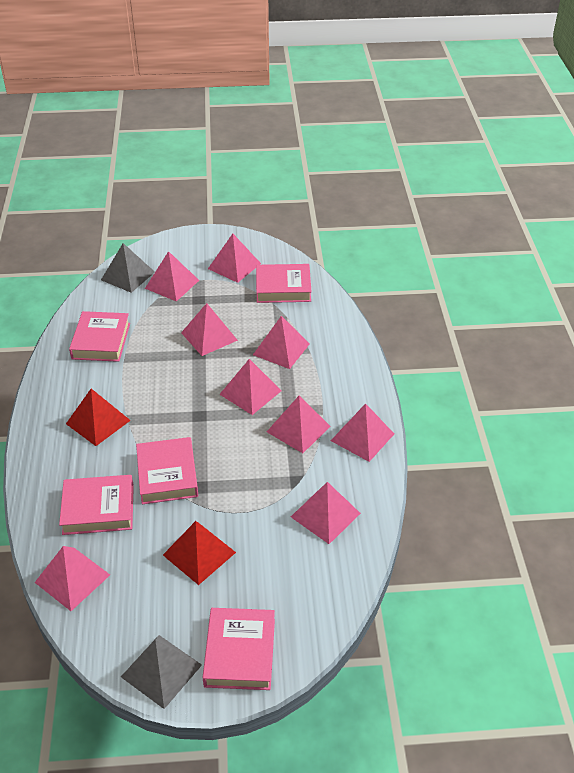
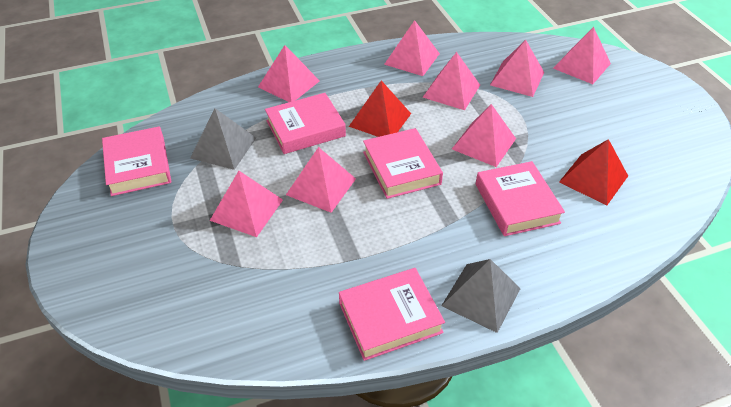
pink pyramid: [34,546,110,611] [145,251,199,302] [181,303,238,356] [208,234,261,283] [219,359,281,415] [253,316,310,369] [267,396,331,453] [291,482,361,544] [331,403,394,462] = 9 -> [210,171,283,237] [258,45,320,102] [286,147,356,213] [384,20,440,76] [422,52,480,110] [452,104,516,167] [490,40,544,97] [553,27,611,84] = 8

